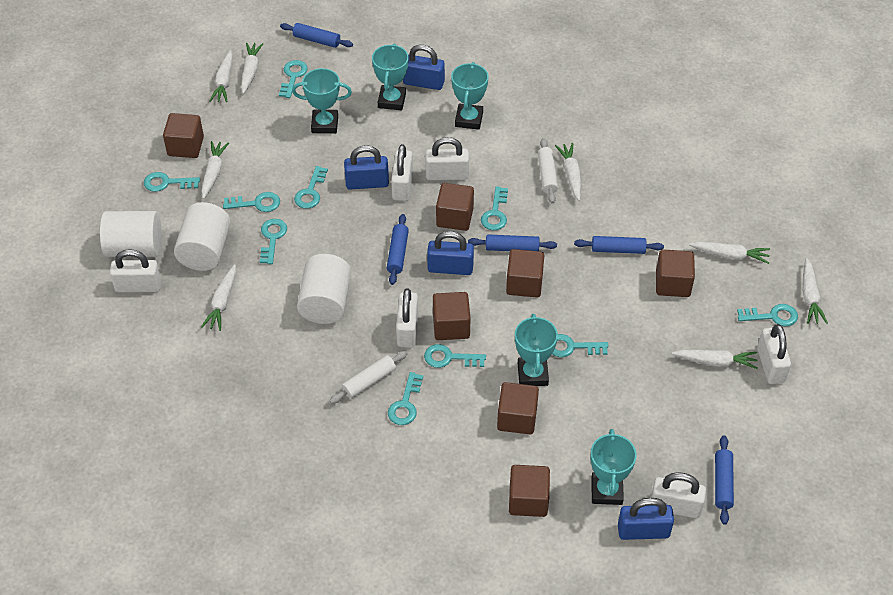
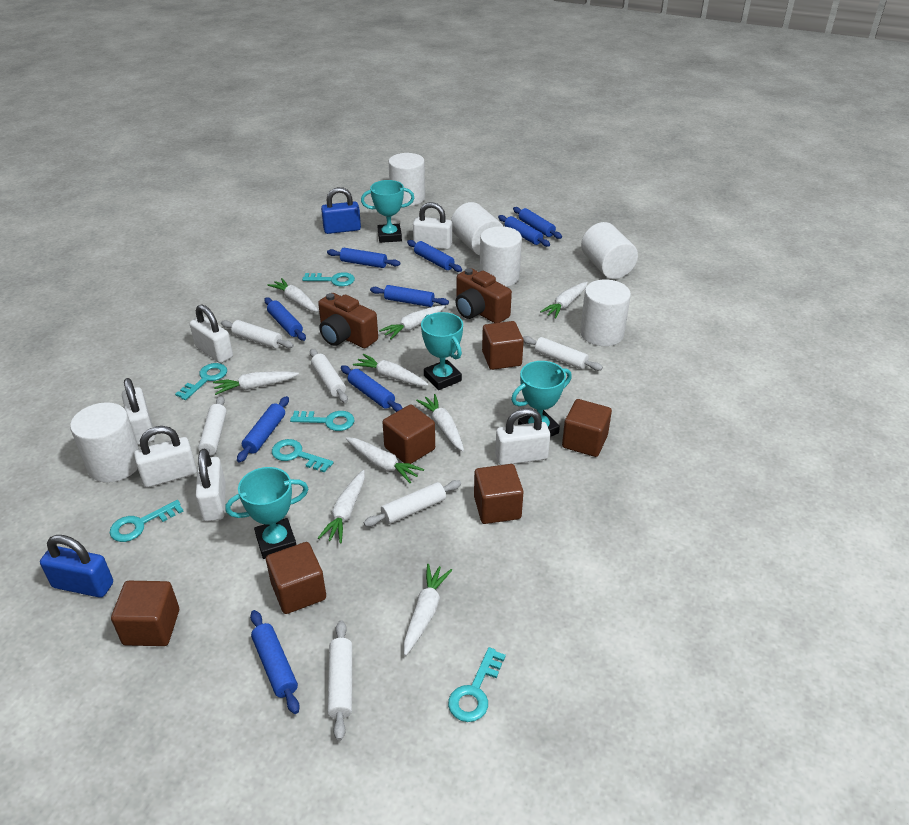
blue padlock: [344,145,389,189] [403,45,445,90] [427,231,474,275] [618,498,674,540] = 4 -> [40,535,113,598] [321,187,361,234] = 2
blue rolling pin: [280,23,353,48] [387,214,409,285] [468,234,557,251] [574,236,664,254] [715,435,734,525] = 5 -> [237,396,289,462] [250,610,300,714] [264,297,306,341] [327,248,400,268] [341,365,403,412] [370,285,449,307] [407,240,462,272] [498,215,550,247] [513,207,562,239] = 9
brown camera: none = 0 -> [318,293,378,348] [455,268,512,323] = 2
brown cube: [163,113,204,158] [433,292,470,340] [436,183,474,231] [497,382,539,434] [506,249,544,297] [509,465,550,517] [656,249,695,297] = 7 -> [111,581,179,646] [266,542,326,614] [382,405,435,464] [474,464,524,524] [482,321,524,370] [562,399,612,457] = 6
turquoise key: [144,172,200,192] [223,192,280,212] [260,219,287,264] [279,60,308,98] [294,166,328,209] [388,372,423,425] [424,344,486,368] [481,186,508,230] [552,334,608,357] [737,304,798,326] = 10 -> [110,500,183,542] [175,363,227,400] [272,439,333,473] [290,411,354,431] [302,272,355,286] [448,647,506,722] = 6
turquoise trophy: [292,68,352,134] [372,44,409,110] [451,62,489,130] [515,314,558,386] [590,429,637,505] = 5 -> [225,467,308,559] [361,180,414,243] [421,312,463,390] [511,361,572,437] = 4
white carrot: [201,141,229,199] [201,264,236,331] [209,50,233,102] [241,42,263,94] [555,143,581,201] [672,350,758,369] [689,242,770,264] [802,258,828,324] = 8 -> [213,371,299,395] [268,278,319,312] [318,470,365,543] [346,437,424,483] [353,354,429,386] [379,305,445,339] [404,564,452,656] [416,394,464,452] [540,282,588,319] = 9
white cylinder: [100,211,162,257] [174,202,231,271] [297,254,351,324] = 3 -> [70,402,139,483] [389,153,425,206] [451,202,504,255] [479,226,522,287] [580,280,631,346] [581,222,638,279] = 6
white rolling pin: [329,351,408,404] [538,138,558,204] = 2 -> [198,396,227,456] [221,320,294,348] [310,349,348,403] [327,620,352,741] [364,480,461,527] [523,336,603,371] = 6

